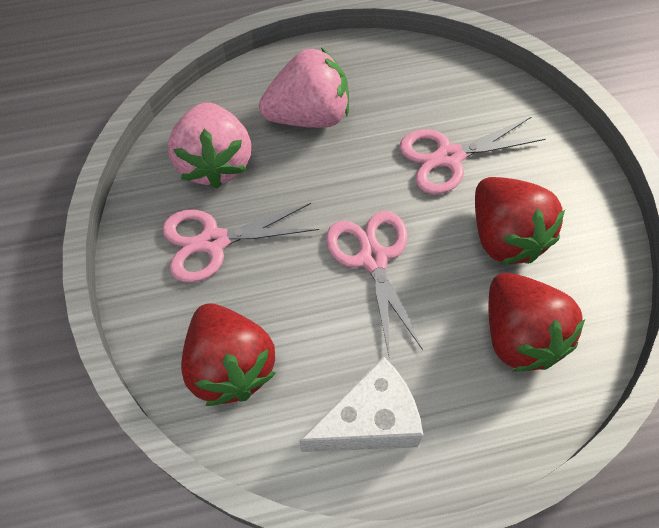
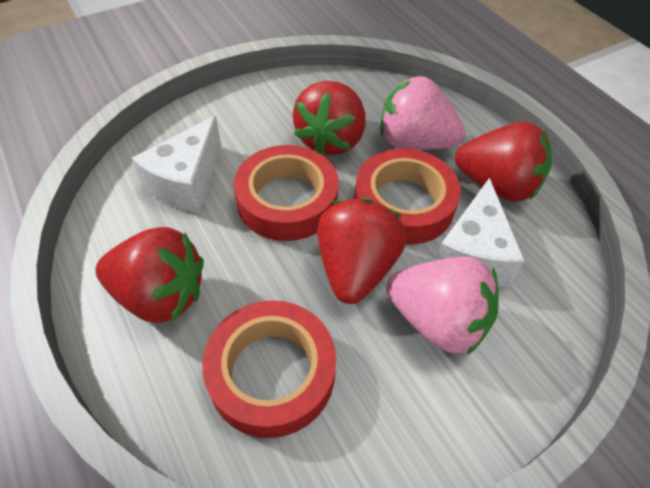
pink scissors: [162,203,319,283] [326,211,423,355] [400,117,546,194] = 3 -> none = 0
red strawberry: [181,303,276,406] [475,177,565,264] [489,273,585,371] = 3 -> [96,227,204,323] [293,81,365,155] [317,198,406,304] [455,122,552,202] = 4
red tape: none = 0 -> [202,300,336,438] [234,145,339,241] [354,148,461,244] = 3
white cheese: [300,356,423,452] = 1 -> [132,116,221,213] [436,178,525,287] = 2

